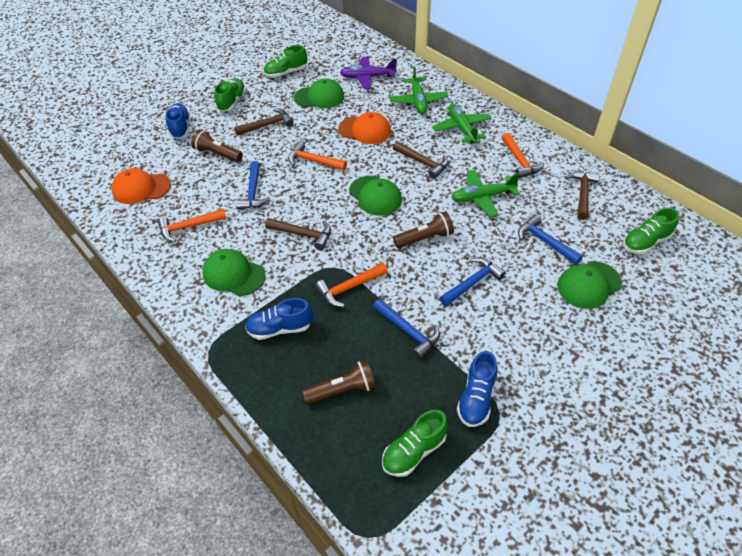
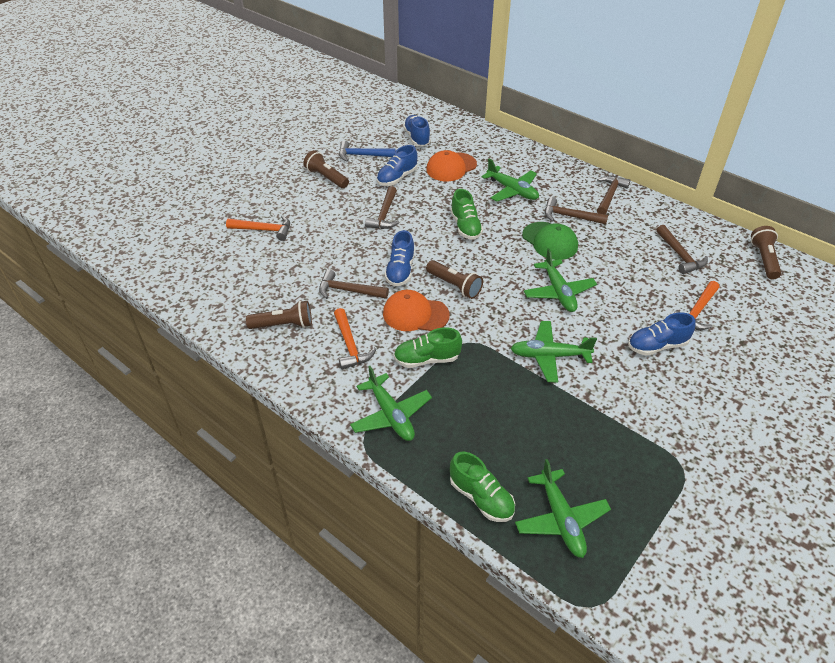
blue hammer: [236,161,270,209] [373,299,440,359] [440,257,506,306] [518,214,583,265] = 4 -> [339,141,396,162] = 1
blue shoe: [166,103,190,139] [245,298,313,340] [457,351,498,427] = 3 -> [377,145,417,186] [384,230,415,286] [403,115,431,146] [628,312,696,356] = 4
brown flashlight: [191,129,243,162] [302,360,376,404] [393,211,454,248] = 3 -> [246,301,312,329] [303,150,349,188] [426,260,483,299] [751,226,781,279] = 4
brown hammer: [234,108,293,136] [265,218,331,250] [393,141,448,179] [565,171,600,220] = 4 -> [319,269,389,299] [365,186,399,229] [545,197,608,224] [597,176,630,214] [656,225,708,274] = 5
green cap: [202,249,266,296] [294,79,344,108] [349,176,402,216] [557,261,622,309] = 4 -> [522,222,578,260] = 1
green plane: [389,66,448,114] [432,104,492,144] [451,169,520,217] = 3 -> [350,366,432,441] [481,159,539,201] [510,321,597,382] [515,459,611,558] [524,248,597,312] = 5
green shoe: [214,79,246,112] [264,45,307,78] [382,410,448,477] [623,208,679,254] = 4 -> [394,327,462,368] [450,189,483,240] [450,451,515,522] = 3
orange hammer: [157,209,226,242] [288,141,347,171] [315,263,388,307] [502,133,544,178] = 4 -> [226,215,290,241] [334,308,376,370] [674,281,719,330] = 3
purple plane: [340,57,397,89] = 1 -> none = 0

